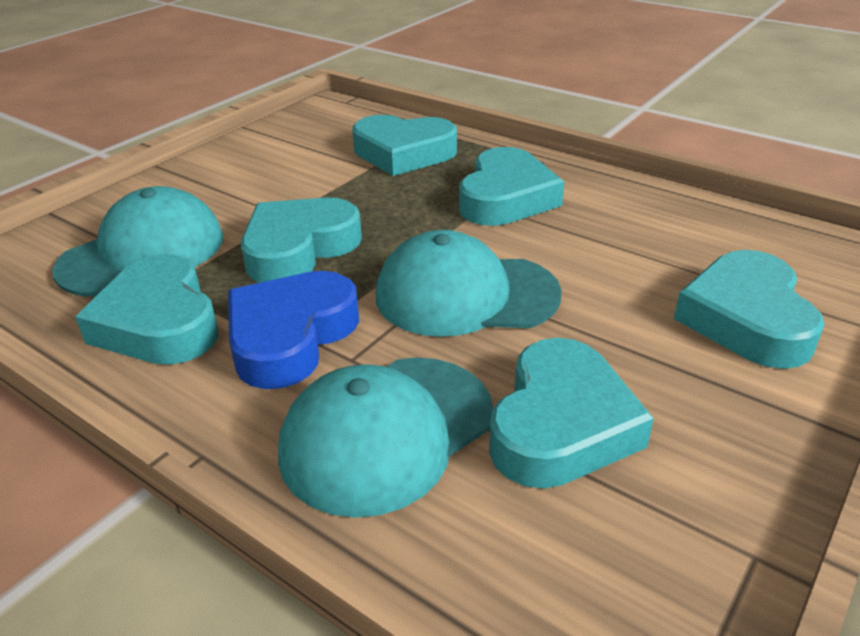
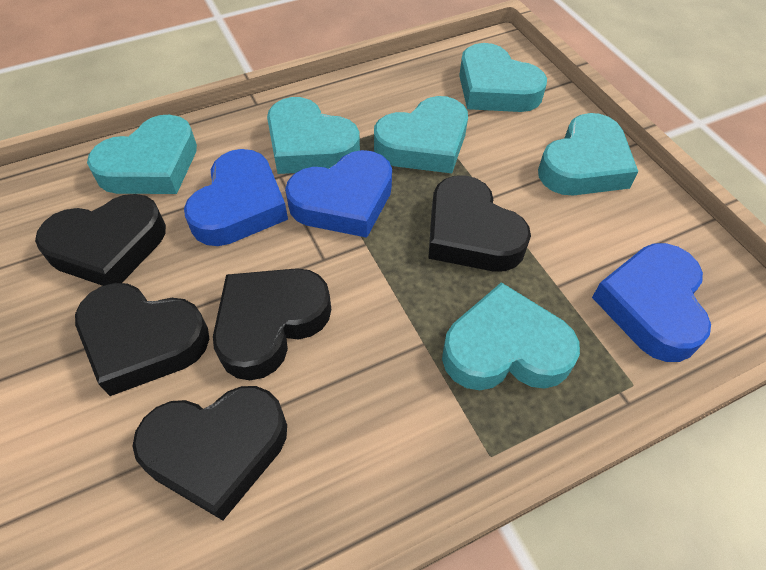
black heart: none = 0 -> [35,194,166,286] [75,283,209,396] [133,386,287,520] [213,268,331,380] [428,175,531,272] = 5
blue heart: [228,271,359,389] = 1 -> [184,149,288,246] [285,150,392,238] [592,243,711,362] = 3
turquoise cap: [52,186,223,297] [278,357,493,518] [376,230,562,337] = 3 -> none = 0

